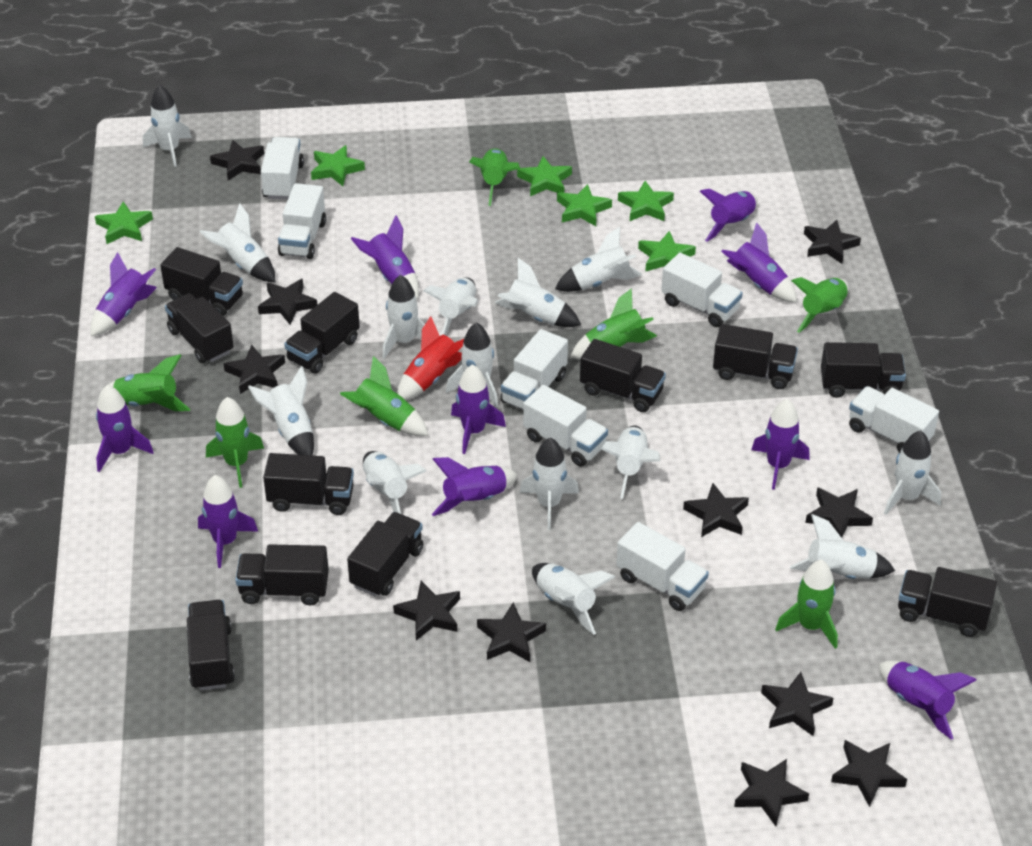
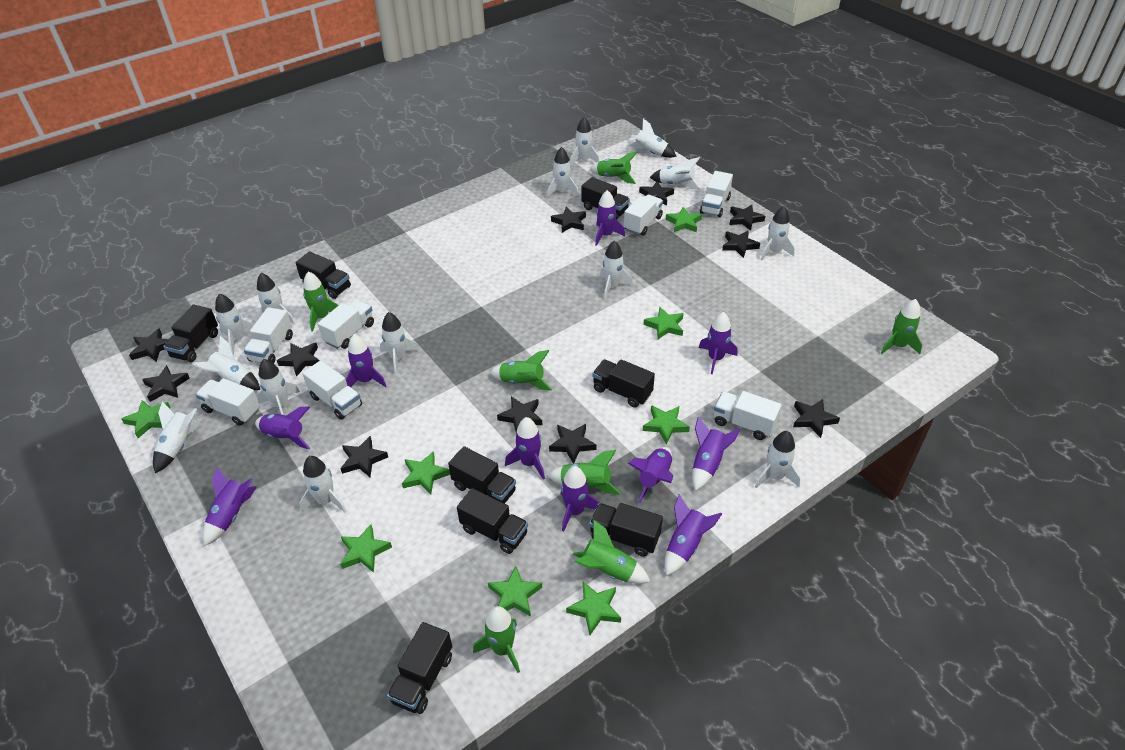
black truck: [160,247,243,316] [165,293,234,363] [187,600,235,690] [236,544,329,605] [263,453,354,515] [284,292,360,374] [347,512,424,597] [580,339,666,412] [713,324,798,389] [821,342,906,398] [898,567,997,637] = 11 -> [163,305,218,362] [295,251,351,299] [387,622,452,714] [448,446,516,504] [457,488,528,554] [582,177,630,219] [589,503,663,557] [592,359,655,407] = 8
green star: [95,201,153,244] [311,145,365,186] [517,156,572,196] [557,184,612,226] [618,181,674,221] [638,231,696,272] = 6 -> [122,400,171,438] [340,524,392,573] [402,451,450,494] [488,566,542,617] [566,582,621,635] [643,307,684,339] [643,405,690,444] [665,207,702,232] = 8
red rocket: [397,316,464,400] = 1 -> none = 0

